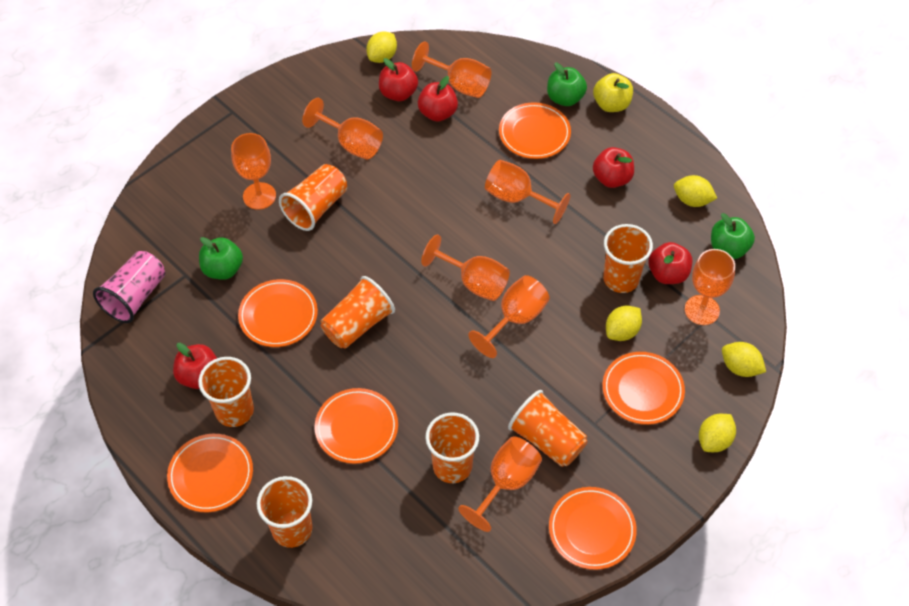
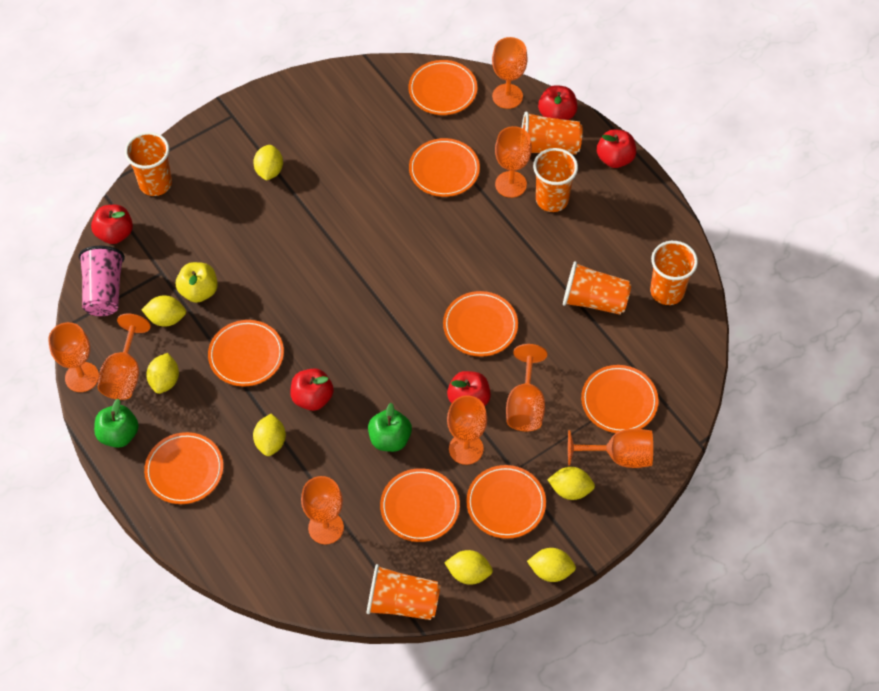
green apple: [199,237,243,280] [547,63,587,106] [711,213,755,259] = 3 -> [94,399,139,448] [368,403,412,452] = 2
orange cup: [198,357,254,427] [257,476,312,548] [279,164,347,231] [321,276,395,349] [425,412,479,483] [508,390,588,467] [603,224,653,293] = 7 -> [125,132,172,196] [367,564,440,620] [522,112,582,155] [533,148,578,212] [563,261,631,315] [650,241,698,305] = 6
orange plate: [167,434,253,512] [238,279,318,347] [315,388,398,464] [499,102,571,159] [549,487,637,570] [602,352,685,425] = 6 -> [144,432,223,504] [208,320,284,386] [380,468,460,542] [409,60,477,115] [409,138,480,197] [443,291,518,357] [466,465,546,539] [581,365,659,433] = 8
yellow lemon: [366,31,397,63] [606,306,642,341] [674,175,717,207] [699,414,736,452] [722,342,766,377] = 5 -> [141,295,186,327] [146,353,179,394] [253,145,283,181] [253,414,286,456] [444,550,493,585] [527,548,576,582] [547,467,595,500] = 7

